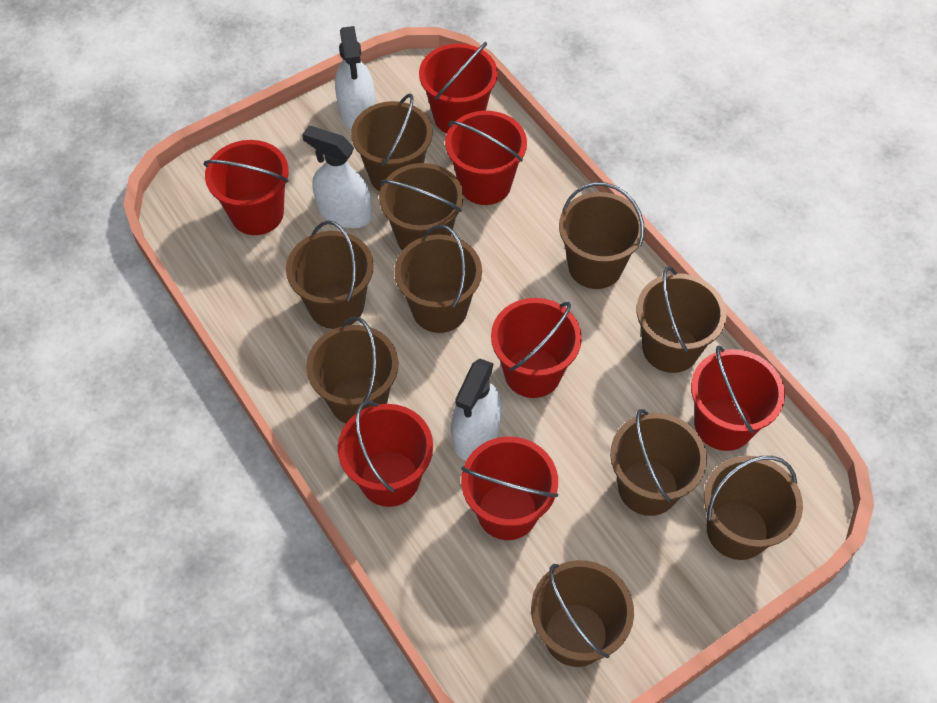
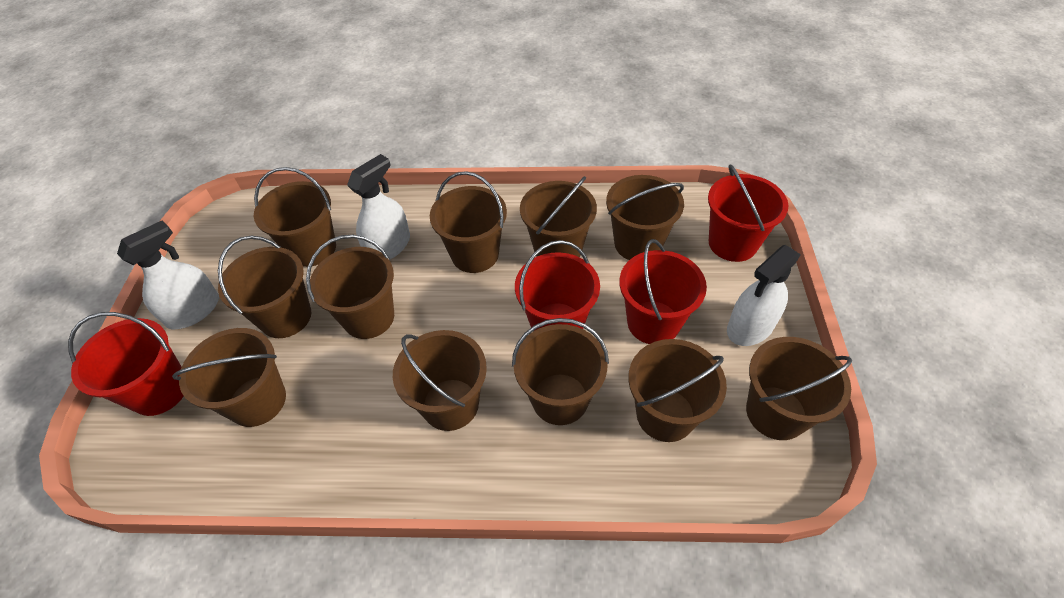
brown bucket: [286,221,374,329] [306,317,398,423] [351,94,433,192] [379,163,464,250] [394,224,482,333] [531,560,634,667] [559,182,645,289] [610,409,707,516] [637,266,727,373] [704,456,803,560] = 10 -> [172,328,286,427] [218,236,311,338] [254,167,336,267] [306,235,394,339] [393,330,487,431] [430,171,507,273] [512,318,609,425] [520,176,597,257] [606,175,684,260] [628,339,727,442] [746,337,852,440] = 11
red bucket: [203,140,289,235] [338,401,433,507] [419,42,498,133] [445,111,527,205] [461,437,558,540] [491,298,582,398] [691,345,785,451] = 7 -> [68,312,184,416] [515,240,600,331] [619,239,707,344] [708,164,789,262] = 4

